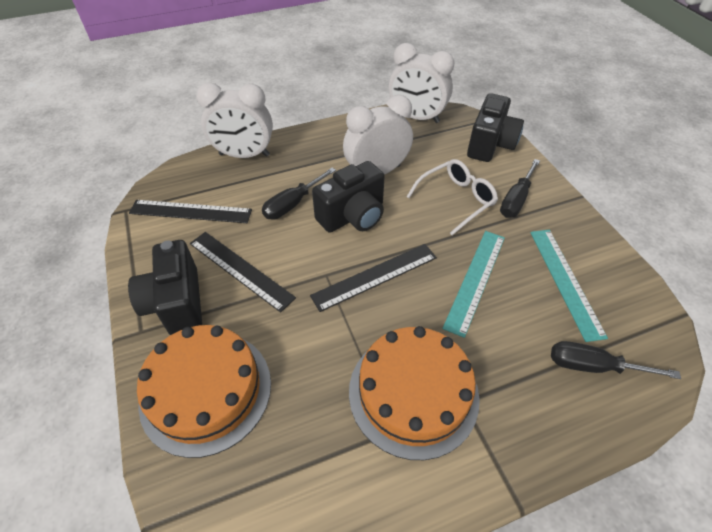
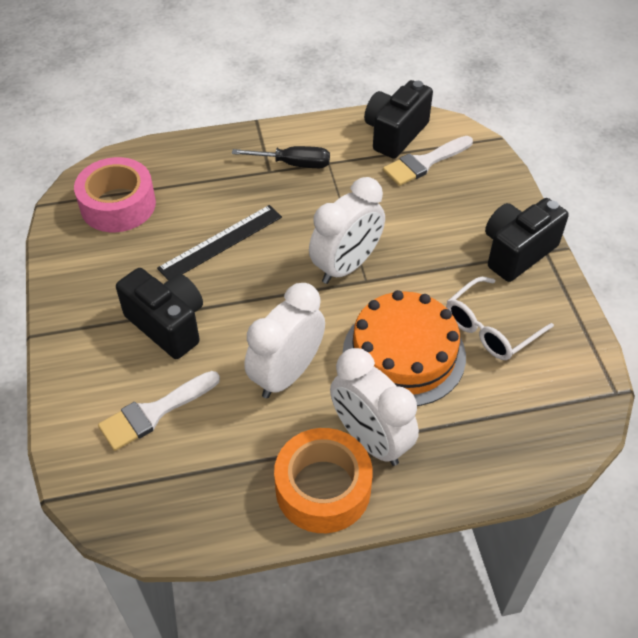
black ruler: [129,200,252,223] [190,232,296,313] [310,244,437,312] = 3 -> [157,205,282,280] = 1
black screwdriver: [262,168,336,220] [500,159,540,218] [551,341,681,379] = 3 -> [232,146,330,168] = 1
orange cake: [137,325,271,458] [349,326,480,460] = 2 -> [343,290,466,406] = 1
orange tape: none = 0 -> [274,428,373,533] = 1
pink tape: none = 0 -> [74,157,156,232] = 1
turquoise ruler: [442,231,505,338] [530,230,608,342] = 2 -> none = 0
white brush: none = 0 -> [98,371,220,451] [383,136,473,186] = 2

